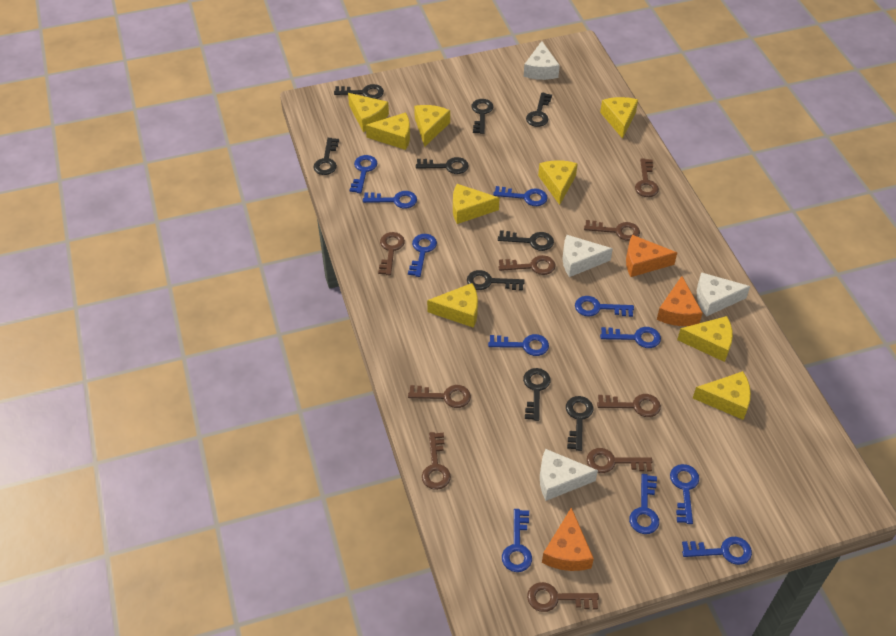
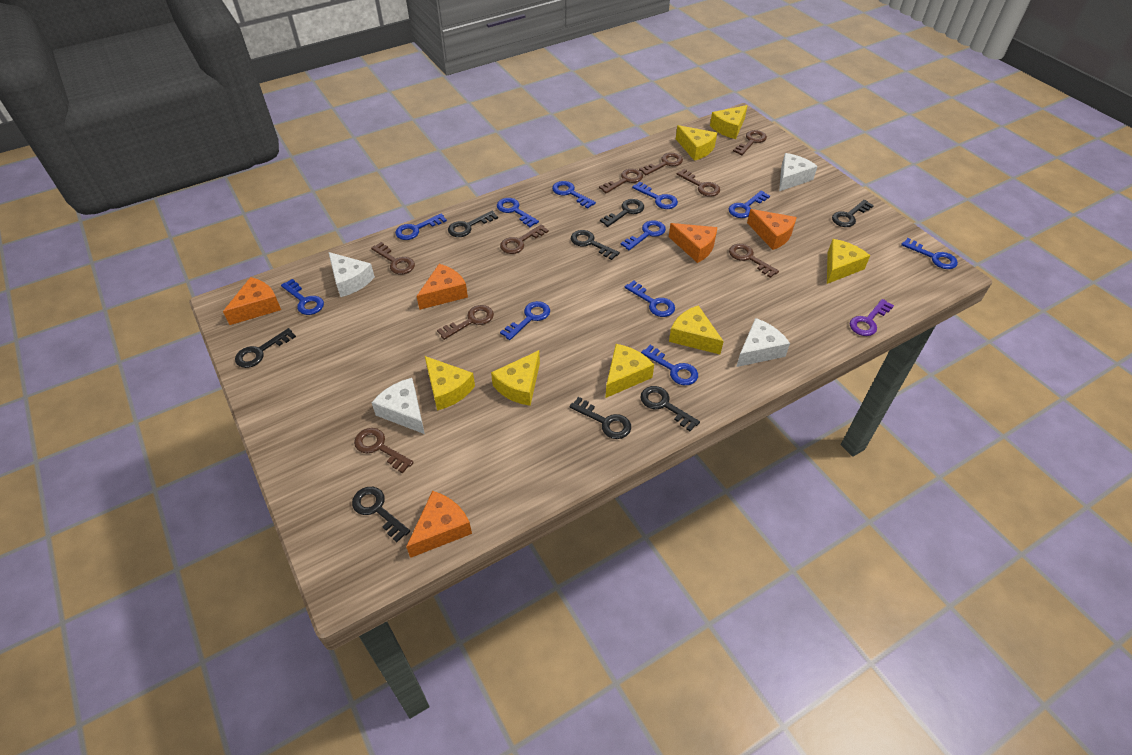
black key: [313,138,339,175] [334,84,384,99] [416,157,469,174] [467,270,525,291] [471,99,493,134] [498,230,554,251] [523,368,550,421] [526,92,552,127] [566,396,593,451] = 9 -> [235,328,296,368] [352,487,410,542] [448,211,498,237] [570,397,631,439] [571,230,620,260] [600,199,644,227] [640,386,700,431] [832,200,874,227] = 8
orange cheese: [542,507,594,571] [626,235,677,277] [657,276,703,326] = 3 -> [223,277,281,325] [406,491,472,558] [417,264,468,310] [669,223,717,263] [747,209,797,250] = 5
purple key: none = 0 -> [850,299,894,336] = 1
yellow cheese: [348,93,389,132] [366,112,410,150] [414,105,450,147] [427,283,478,328] [453,184,499,224] [538,160,578,205] [600,97,638,139] [677,316,733,362] [693,371,751,420] = 9 -> [425,356,475,411] [491,350,540,406] [605,344,654,398] [669,305,724,354] [676,125,717,161] [710,105,748,139] [827,239,870,284] = 7

